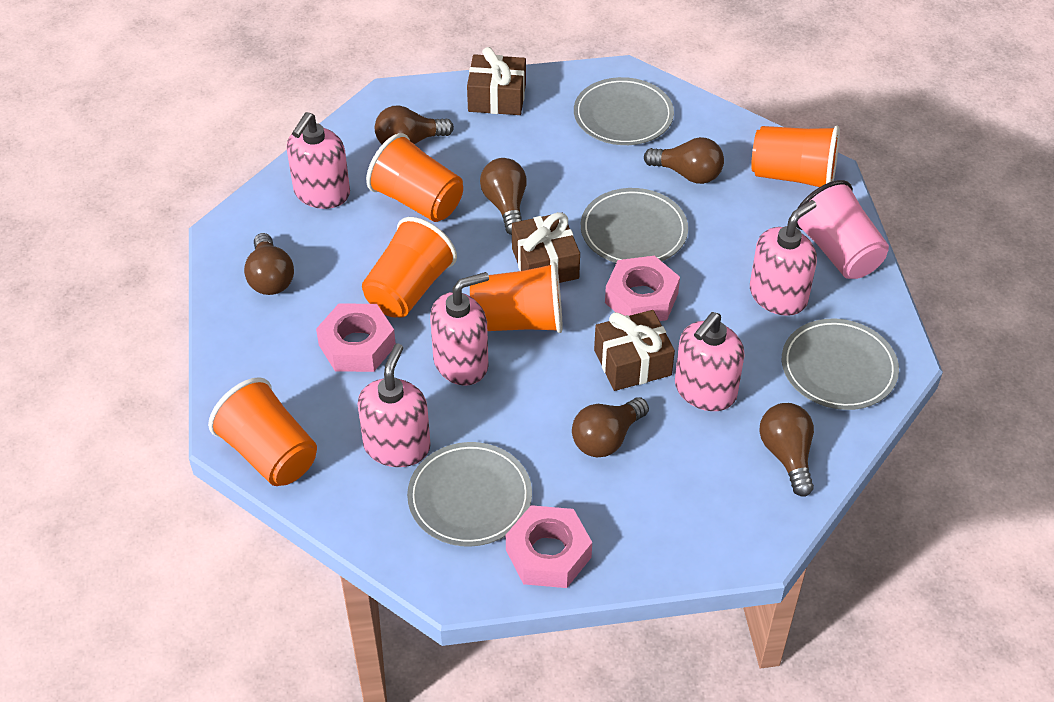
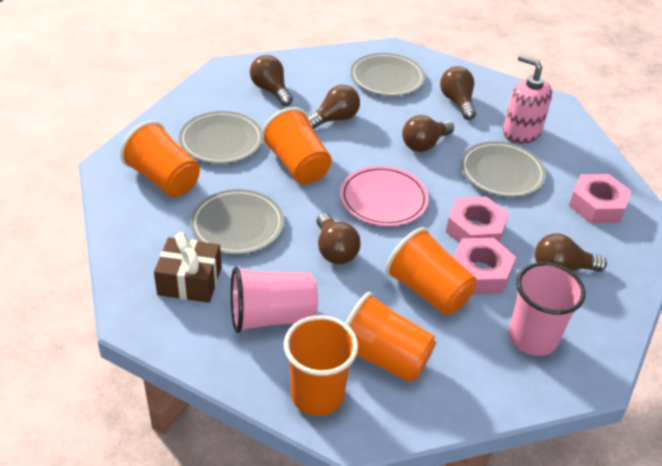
brown gift: [467,47,526,115] [512,212,580,283] [594,310,675,391] = 3 -> [154,232,222,303] = 1
pink cup: [796,180,889,279] = 1 -> [231,267,318,333] [509,262,585,356] = 2
pink plate: none = 0 -> [340,166,429,226] = 1
pink soap dispenser: [287,112,350,209] [358,343,431,467] [430,272,489,386] [675,312,745,411] [750,200,817,316] = 5 -> [503,54,552,144] = 1

